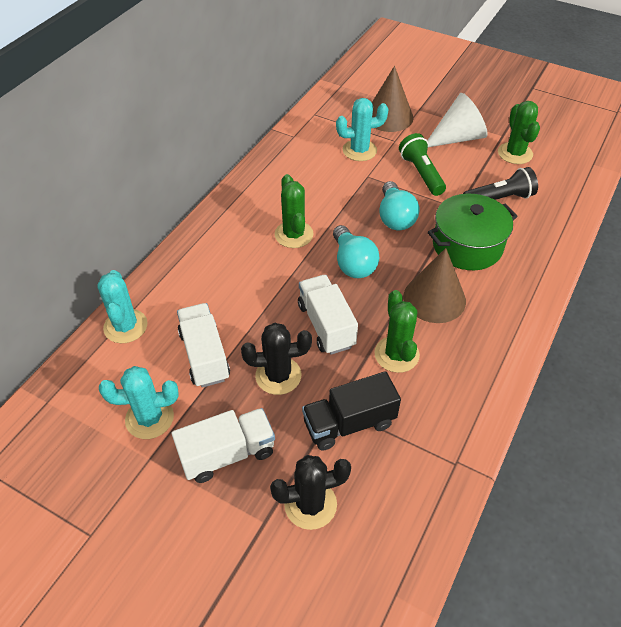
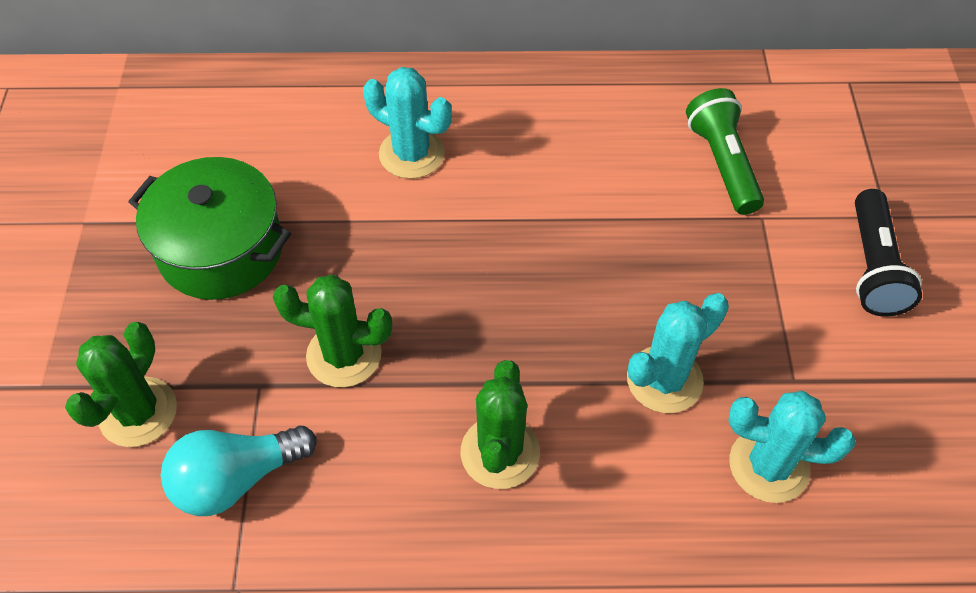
black cactus: [241,323,312,395] [270,455,351,530] = 2 -> none = 0
black truck: [302,371,401,450] = 1 -> none = 0
brown cone: [372,66,413,132] [403,248,466,323] = 2 -> none = 0
turquoise light bulb: [333,225,380,278] [379,181,420,230] = 2 -> [161,426,317,516] = 1
white cone: [427,93,488,147] = 1 -> none = 0
white truck: [172,408,275,483] [177,303,230,388] [298,275,358,355] = 3 -> none = 0

